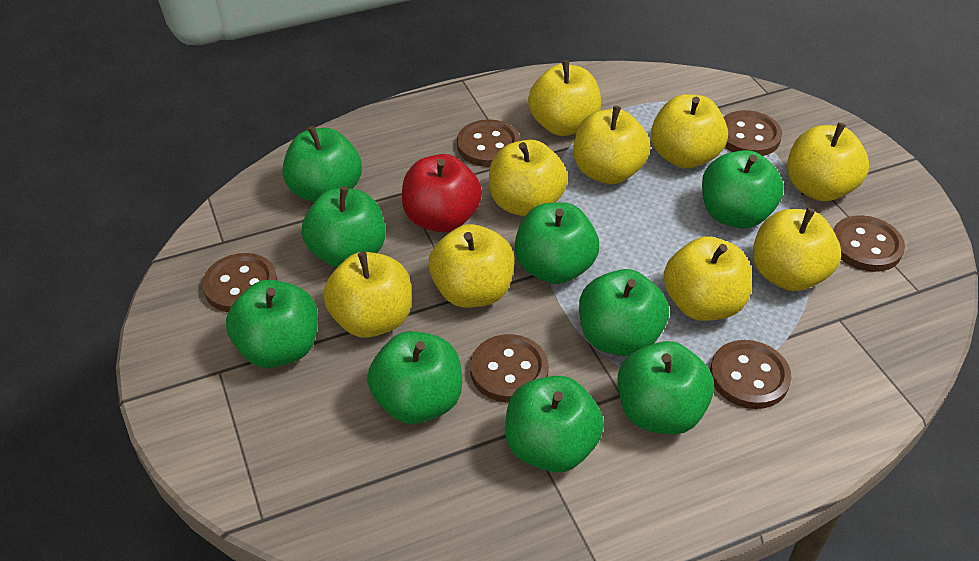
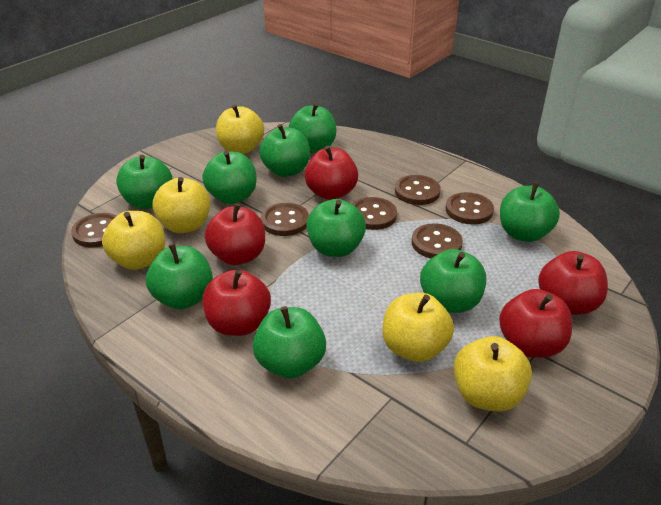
red apple: [402,154,482,233] = 1 -> [202,269,271,336] [205,203,265,265] [305,146,358,200] [499,289,572,358] [538,251,608,315] = 5
yellow apple: [323,252,412,338] [429,224,514,308] [489,140,568,217] [528,60,601,136] [573,106,650,184] [651,94,728,169] [663,236,752,321] [753,208,841,291] [787,122,869,201] = 9 -> [102,211,165,270] [152,177,211,233] [216,104,264,154] [383,293,454,362] [454,336,532,412] = 5

